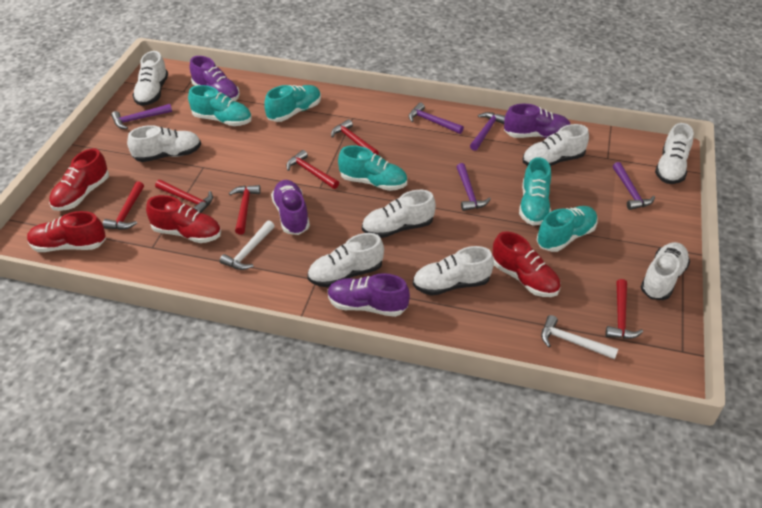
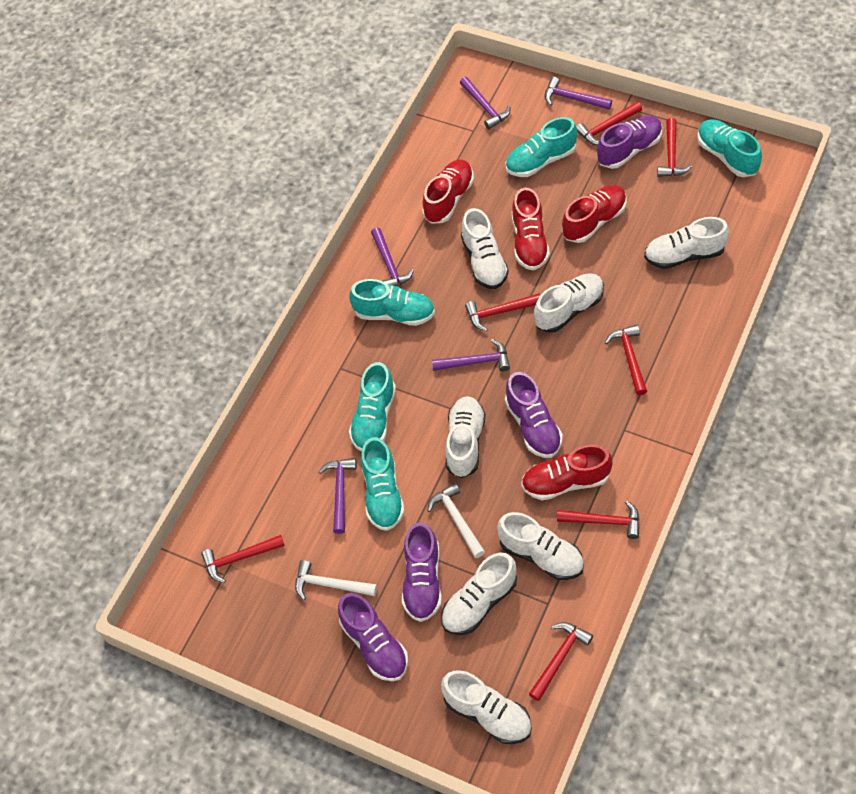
red hammer: [103,181,144,230] [155,180,213,213] [229,185,261,234] [286,150,339,189] [331,119,379,155] [605,279,643,339] = 6 -> [201,535,285,583] [465,293,540,331] [529,622,593,701] [557,500,639,539] [576,102,642,145] [605,325,647,395] [657,118,692,177] = 7
white shoe: [127,125,201,162] [132,51,168,106] [307,233,384,288] [362,190,436,238] [413,246,494,296] [523,124,589,166] [641,242,690,300] [655,123,693,184] = 8 -> [441,553,517,635] [441,670,532,744] [445,396,486,478] [461,208,509,289] [497,512,584,580] [534,273,604,333] [644,217,729,269] = 7

